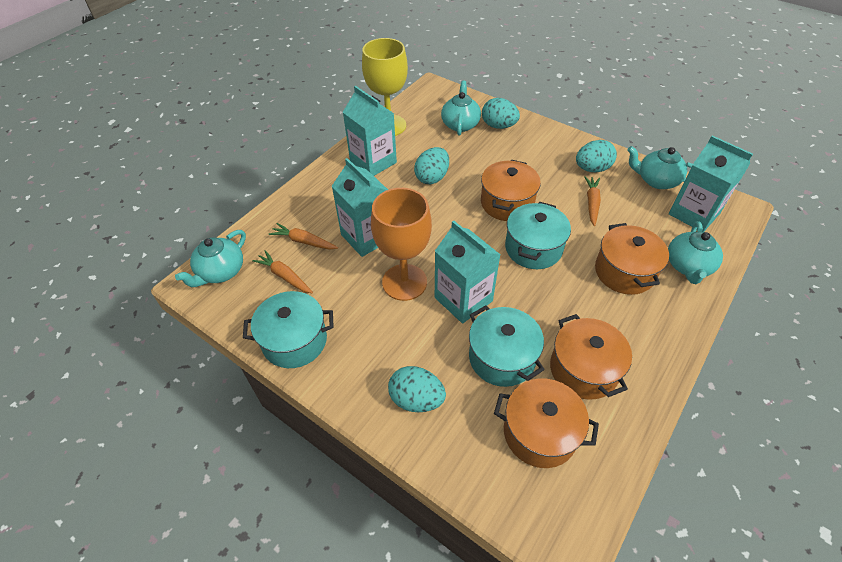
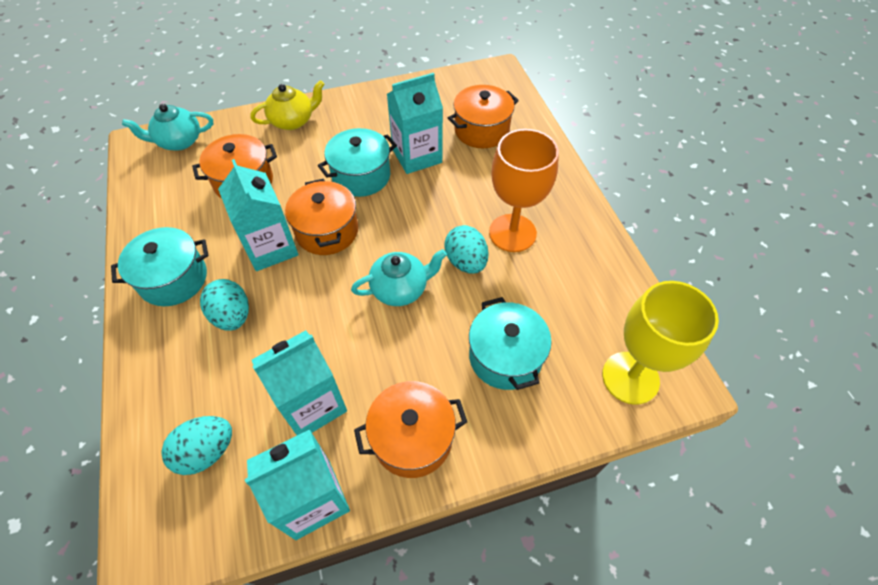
orange carrot: [252,250,313,294] [269,223,338,250] [584,176,601,226] = 3 -> none = 0
turquoise egg: [388,366,446,412] [414,147,449,184] [482,98,520,129] [576,140,617,172] = 4 -> [161,416,232,475] [200,279,249,331] [444,225,488,274] = 3
turquoise teapot: [175,230,246,287] [441,81,481,135] [627,146,693,189] [668,221,723,284] = 4 -> [122,104,213,150] [351,249,447,306] = 2
yellow teapot: none = 0 -> [250,80,324,130] = 1

